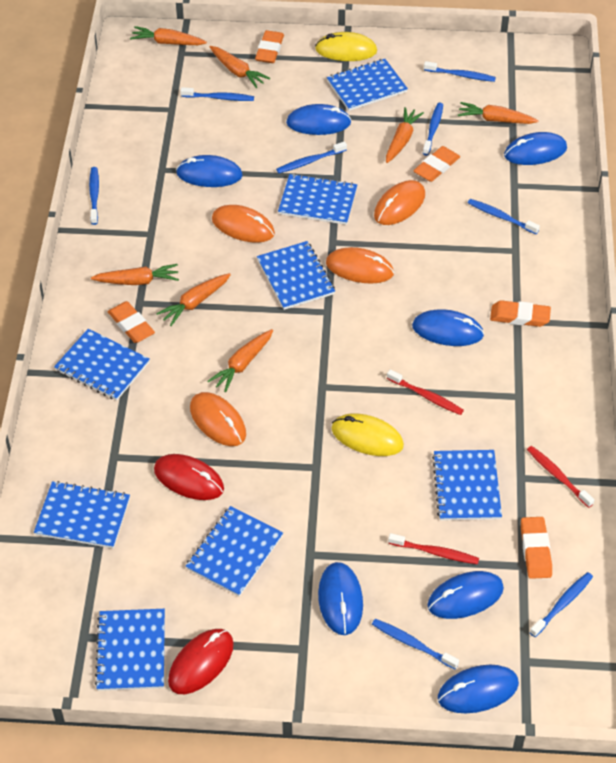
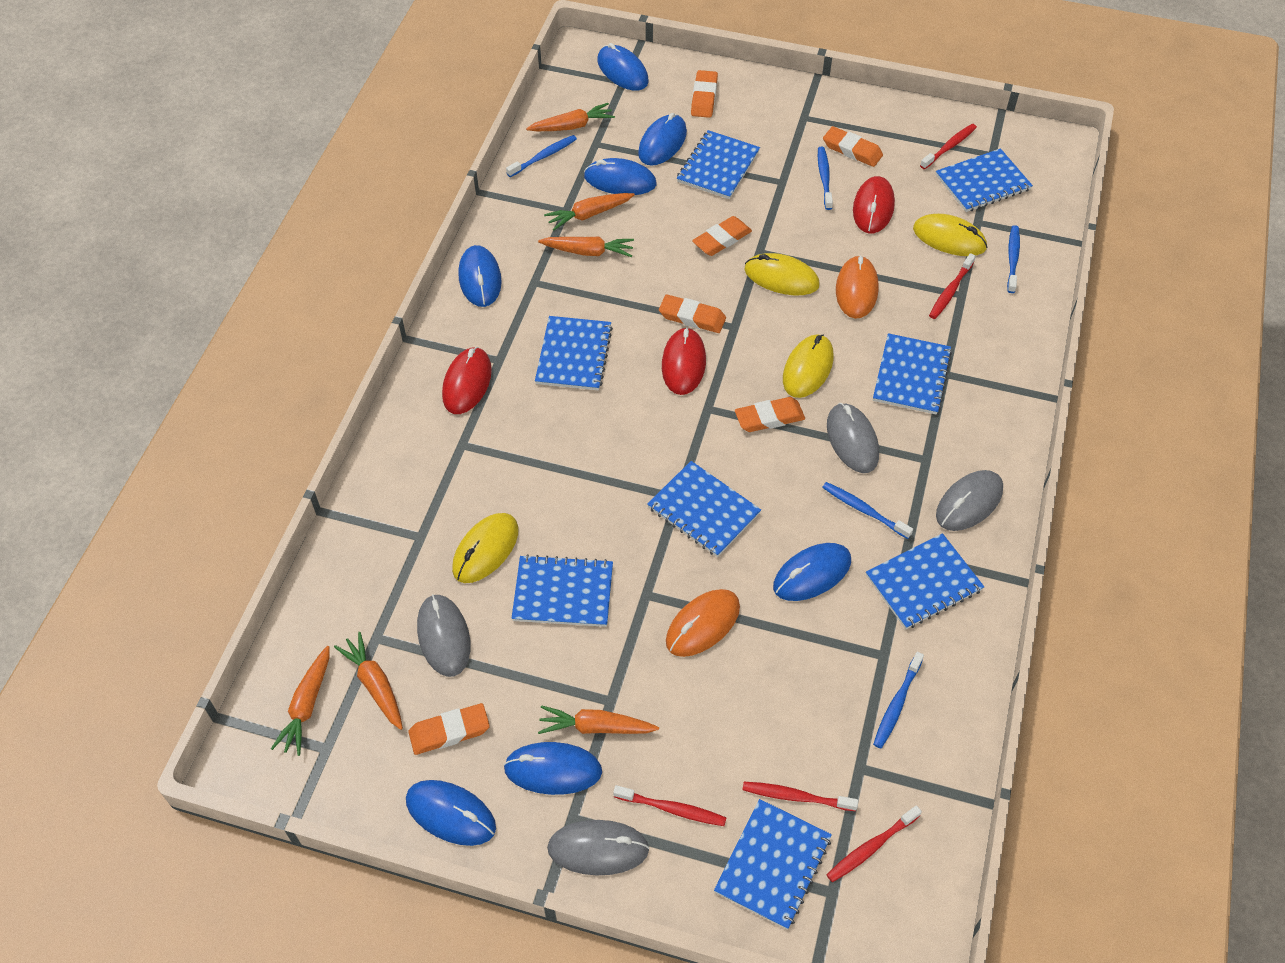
blue toothbrush: [89,167,99,225] [181,87,254,101] [276,141,347,173] [372,619,459,669] [423,103,443,156] [424,61,496,82] [468,199,540,234] [530,572,593,637] = 8 -> [506,135,577,177] [818,147,833,210] [822,482,913,539] [873,652,924,748] [1007,225,1020,293] = 5
grey mouse: none = 0 -> [417,594,471,677] [547,820,650,875] [827,403,879,473] [936,470,1003,531] = 4
orange carrot: [91,264,179,285] [130,26,207,45] [156,273,231,326] [207,329,273,392] [210,46,270,88] [386,107,424,163] [458,102,539,124] = 7 -> [271,646,329,756] [334,632,403,730] [526,103,615,131] [538,237,634,257] [538,705,659,734] [544,193,635,231] = 6
orange eraser: [108,301,155,343] [255,30,284,63] [413,146,460,182] [490,300,551,327] [521,517,552,579] = 5 -> [408,703,490,755] [659,294,726,333] [691,70,718,118] [692,216,752,256] [735,397,805,432] [823,126,883,167] = 6
orange mouse: [190,392,246,446] [212,205,275,243] [326,247,394,284] [374,180,425,225] = 4 -> [666,589,740,657] [836,255,879,318] = 2
red mouse: [154,454,224,500] [168,629,234,694] = 2 -> [442,347,492,414] [662,327,706,395] [853,176,895,233] = 3
red toothbrush: [387,369,464,415] [388,533,479,564] [527,446,594,508] = 3 -> [613,785,726,826] [743,782,858,811] [827,805,922,882] [920,124,977,169] [929,253,976,319] = 5
yellow mouse: [315,32,377,61] [331,414,404,456] = 2 -> [452,513,518,583] [744,253,820,295] [783,334,834,398] [913,214,987,256] = 4

